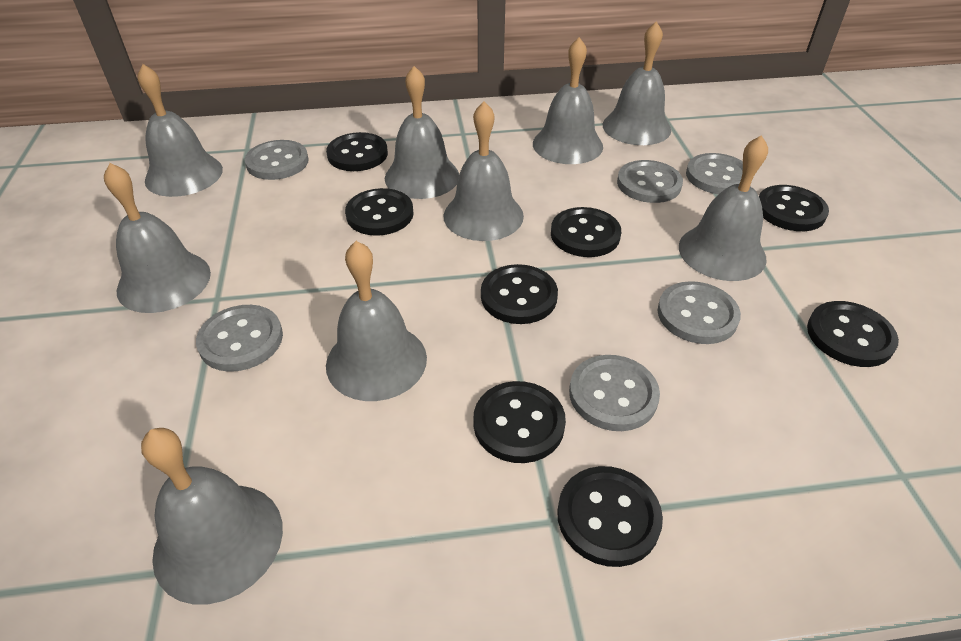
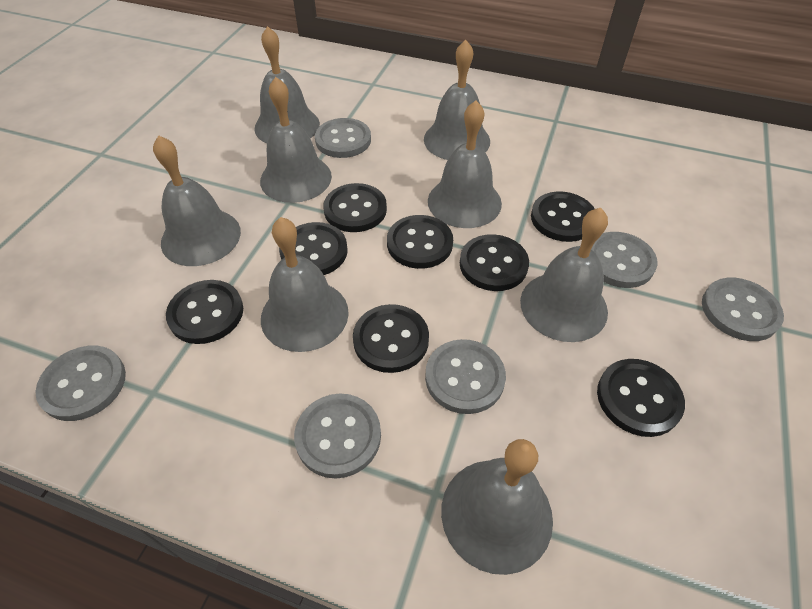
grey bell: [104,163,211,313] [138,64,223,197] [141,428,283,604] [326,241,427,401] [385,66,459,199] [444,101,524,241] [533,37,603,164] [603,21,671,145] [679,135,768,281] = 9 -> [153,135,241,266] [254,26,320,143] [260,77,332,203] [261,217,349,352] [424,40,490,160] [428,100,502,228] [441,439,553,575] [520,208,608,342] = 8

